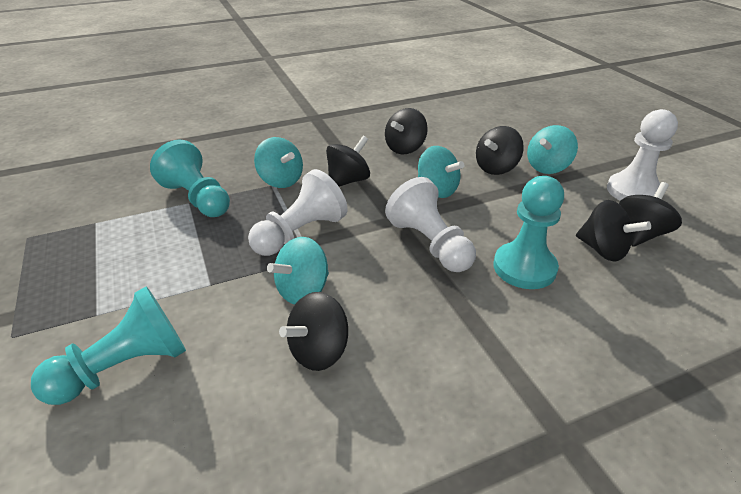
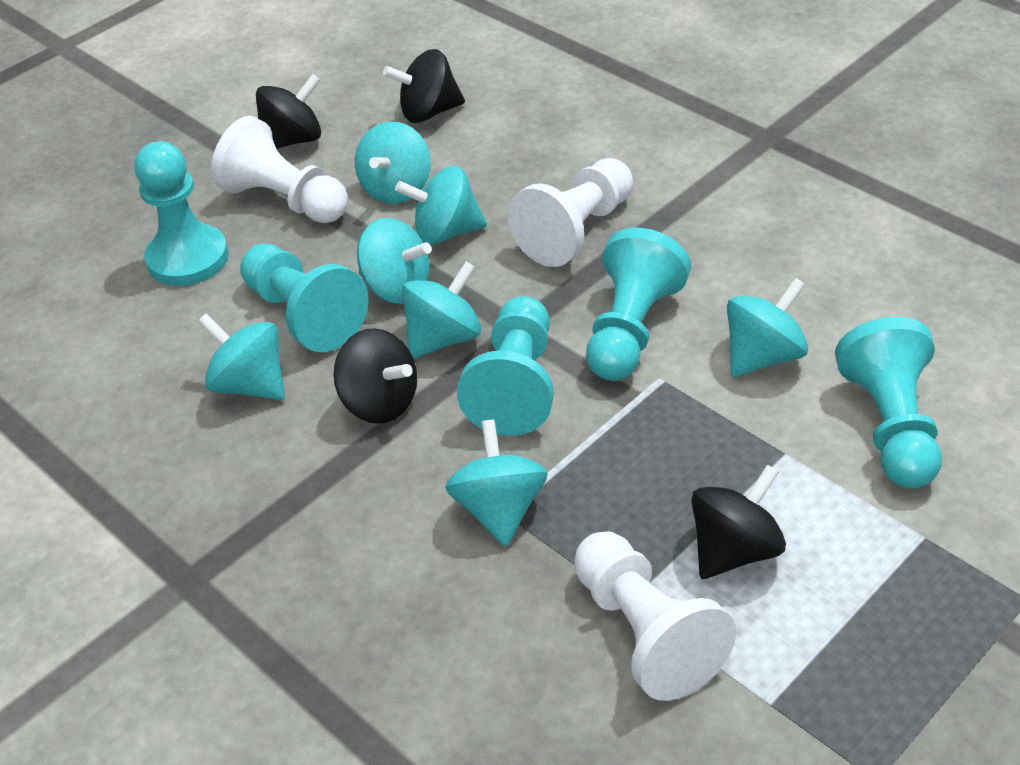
black spinning top: [279,292,348,371] [326,136,370,187] [385,108,428,154] [476,126,524,175] [576,200,651,262] [619,182,682,247] = 6 -> [256,74,321,149] [334,329,417,424] [383,49,465,123] [691,464,786,579] = 4
turquoise pawn: [31,286,186,405] [150,140,230,217] [493,176,564,289] = 3 -> [134,141,229,286] [240,243,369,352] [457,296,554,436] [586,228,691,381] [835,317,942,488] = 5
turquoise spinning top: [254,137,303,188] [267,237,329,304] [418,146,464,198] [527,125,578,174] = 4 -> [198,313,285,400] [355,122,431,204] [357,218,431,304] [395,166,487,245] [402,261,481,359] [445,419,548,547] [727,278,808,377] = 7

